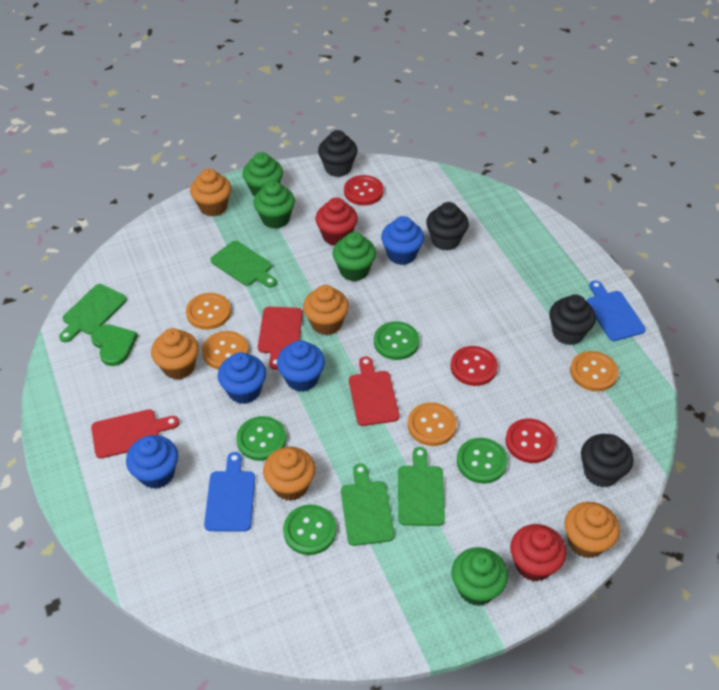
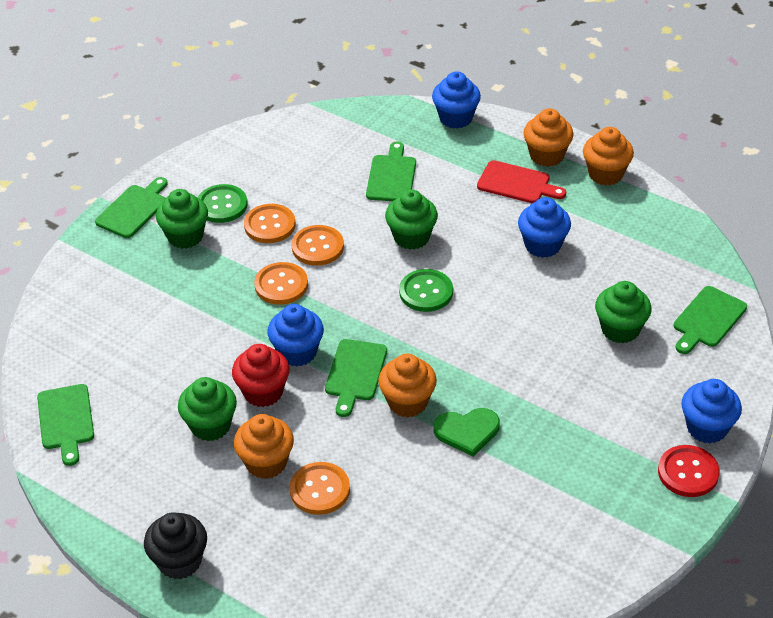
black cupcake: [318,130,357,177] [426,202,469,251] [549,295,596,345] [581,434,633,487] = 4 -> [144,512,207,579] = 1
blue cutting board: [204,452,255,532] [587,280,646,341] = 2 -> none = 0
green button: [236,416,286,461] [283,505,336,555] [374,321,419,360] [457,438,508,484] = 4 -> [198,184,248,223] [399,269,453,312] = 2
green cutting board: [59,284,127,342] [210,241,277,288] [341,464,394,546] [398,447,445,526] = 4 -> [37,384,94,466] [95,177,167,238] [325,339,387,417] [366,142,416,201] [674,286,747,354] = 5
orange cupcake: [151,328,199,380] [190,169,231,217] [263,447,315,501] [303,285,349,335] [565,502,620,558] = 5 -> [234,414,294,479] [378,353,437,418] [523,108,574,167] [583,127,634,186] = 4
red button: [344,175,384,205] [451,346,498,386] [506,418,556,463] = 3 -> [658,445,720,497] = 1
red cupcake: [315,198,358,246] [510,524,566,582] = 2 -> [232,344,290,407] = 1
red cutting board: [91,409,179,459] [258,307,303,370] [349,357,399,426] = 3 -> [477,160,566,203] = 1

